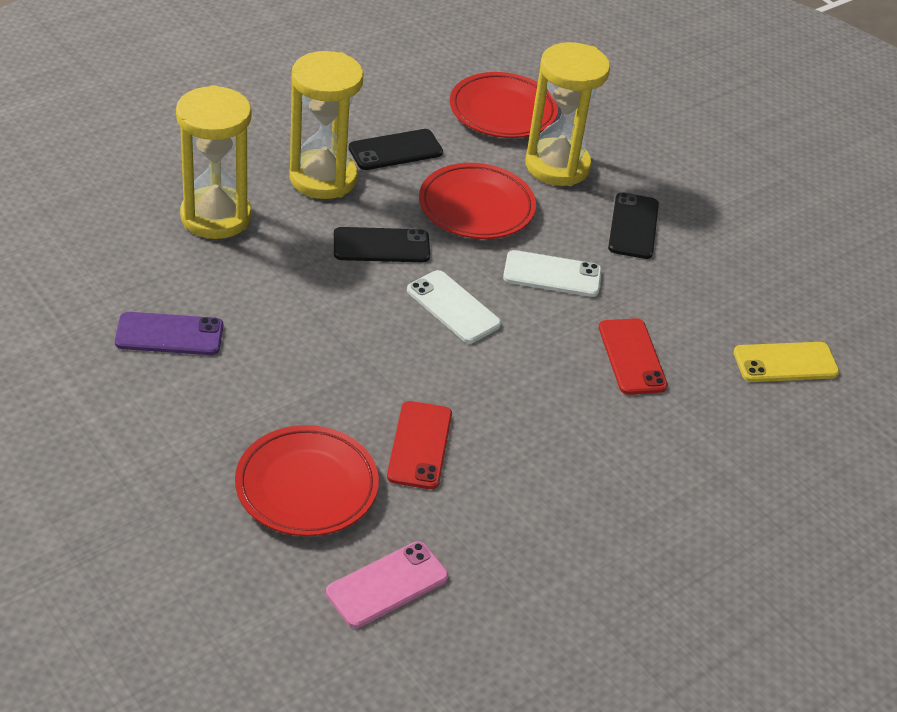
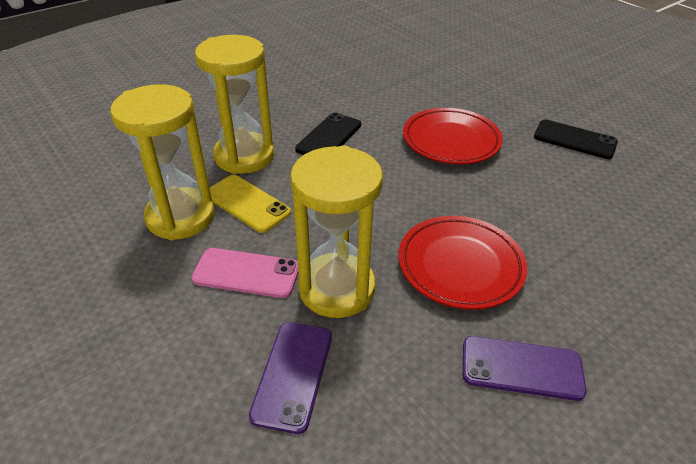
black phone: [334,227,430,262] [349,129,443,170] [608,192,659,259] = 3 -> [295,112,361,155] [534,120,618,159] = 2
purple phone: [115,312,223,355] = 1 -> [249,322,332,434] [463,336,587,401] = 2
red phone: [387,401,452,489] [599,318,668,395] = 2 -> none = 0
red plate: [235,425,379,536] [419,163,536,239] [450,72,558,138] = 3 -> [398,216,527,310] [403,108,503,164] = 2
white phone: [407,270,501,343] [503,250,602,297] = 2 -> none = 0

